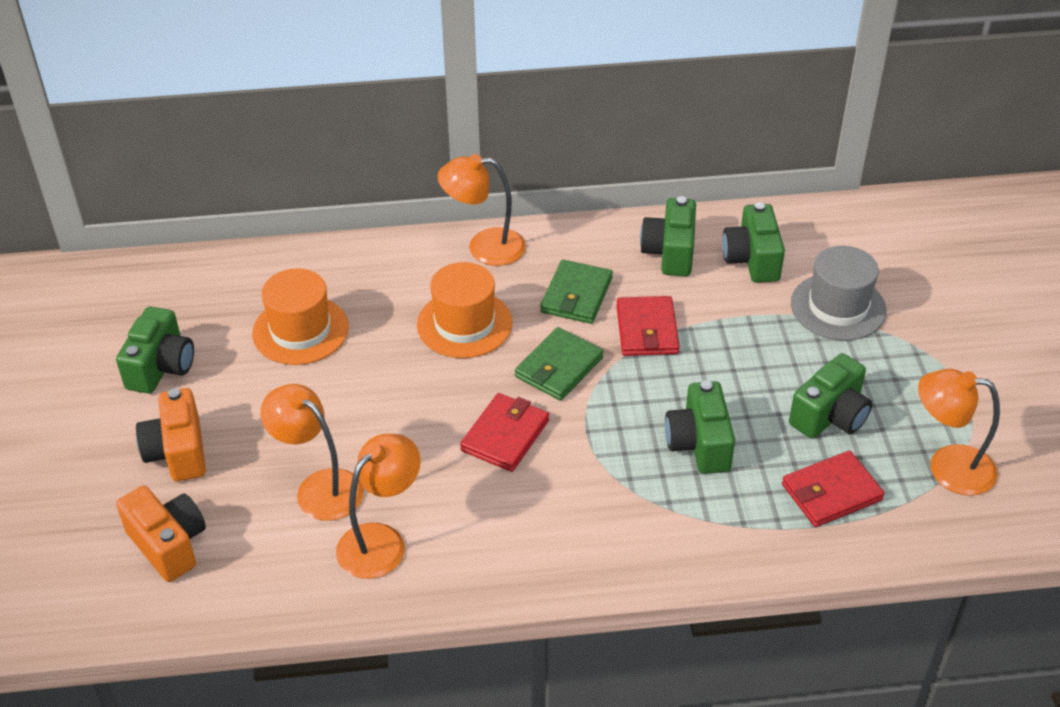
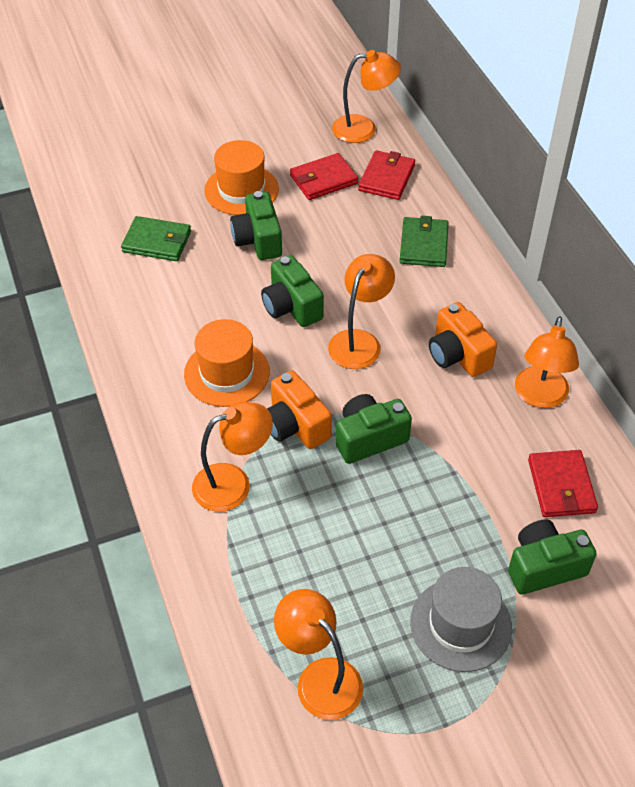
green camera: [116,307,194,394] [640,196,696,276] [665,381,735,474] [722,202,785,283] [789,353,872,439] = 5 -> [230,191,282,260] [261,255,324,327] [336,394,412,464] [508,520,597,595] = 4
orange lamp: [260,384,364,521] [336,434,421,579] [437,154,526,266] [918,369,1000,496] = 4 -> [192,401,273,512] [274,589,363,720] [328,254,395,369] [332,50,401,143] [515,316,579,408] = 5

